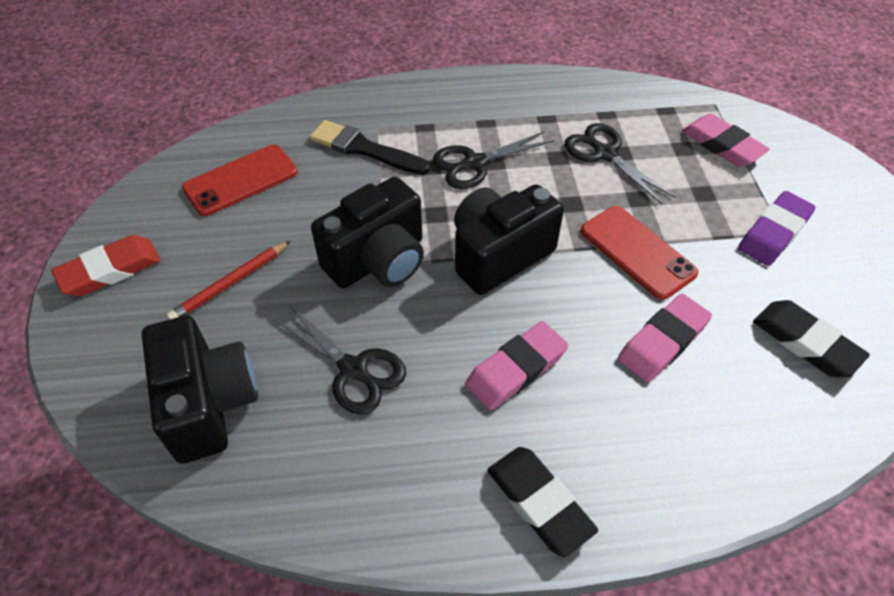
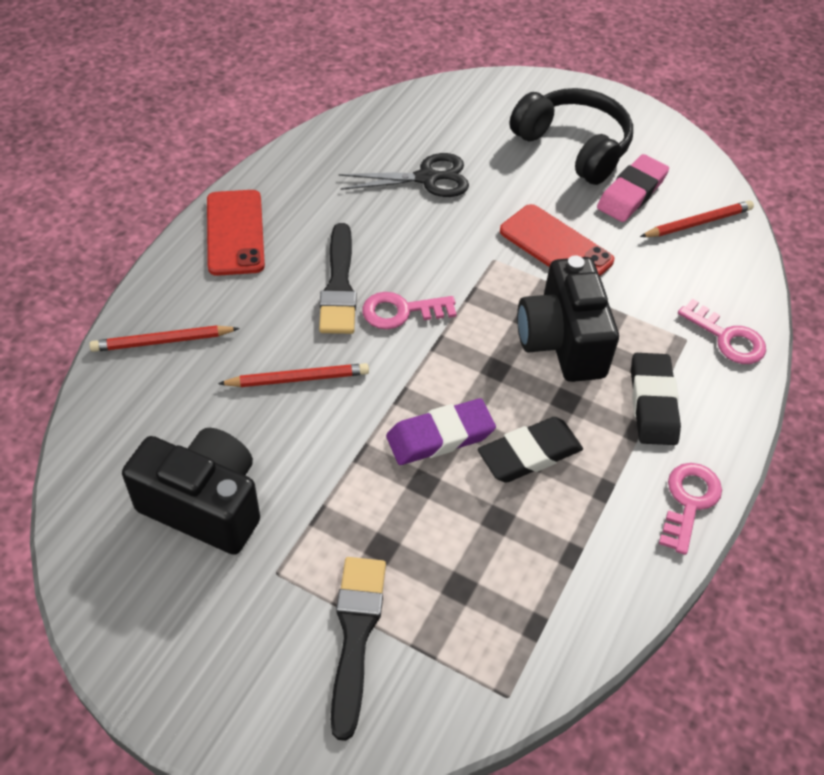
black brush: [310,120,430,175] = 1 -> [319,223,357,334] [331,557,386,741] = 2
black camera: [142,316,258,463] [311,177,424,288] [454,184,564,295] = 3 -> [122,428,260,555] [517,255,619,382] = 2
black headphones: none = 0 -> [509,88,633,185] = 1
black scissors: [272,304,406,414] [433,131,554,189] [564,123,676,205] = 3 -> [339,153,469,197] = 1
pink eraser: [465,321,568,411] [618,294,712,382] [682,114,770,167] = 3 -> [597,154,669,222] = 1
pink key: none = 0 -> [362,292,457,329] [659,463,722,555] [678,299,766,364] = 3
red eraser: [51,235,161,296] = 1 -> none = 0
red pencil: [166,241,290,320] = 1 -> [89,325,240,352] [218,363,369,387] [640,200,754,237] = 3

